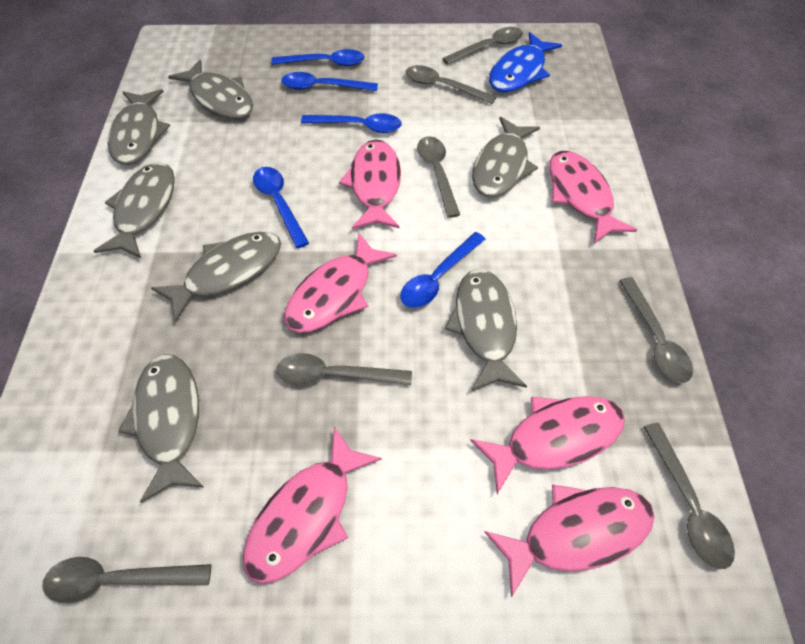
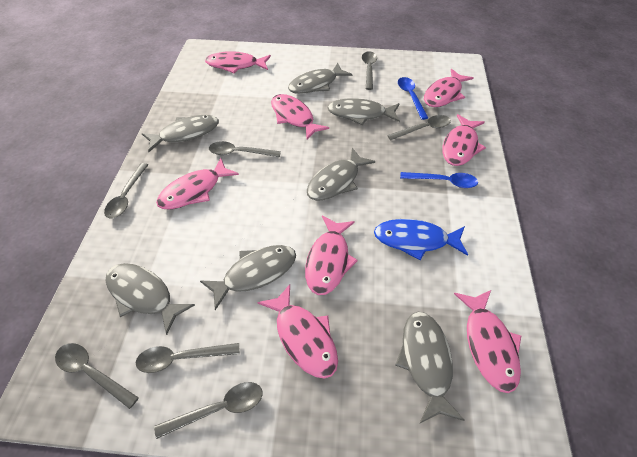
blue spoon: [253,167,309,248] [271,49,364,66] [281,72,378,91] [301,113,402,133] [400,232,485,308] = 5 -> [398,77,428,120] [400,172,478,188] = 2
pink fish: [243,426,382,584] [284,233,397,333] [339,139,401,229] [470,396,625,494] [485,485,655,597] [549,151,637,243] = 6 -> [156,158,239,210] [205,51,271,73] [257,284,338,379] [271,94,329,140] [305,216,358,295] [424,69,473,107] [442,114,486,166] [454,290,521,393] = 8

